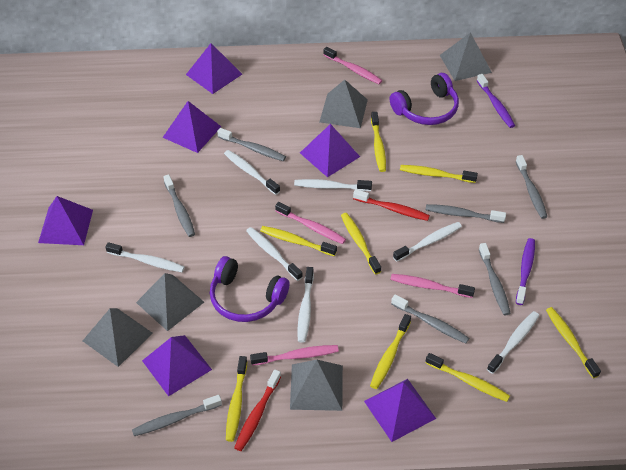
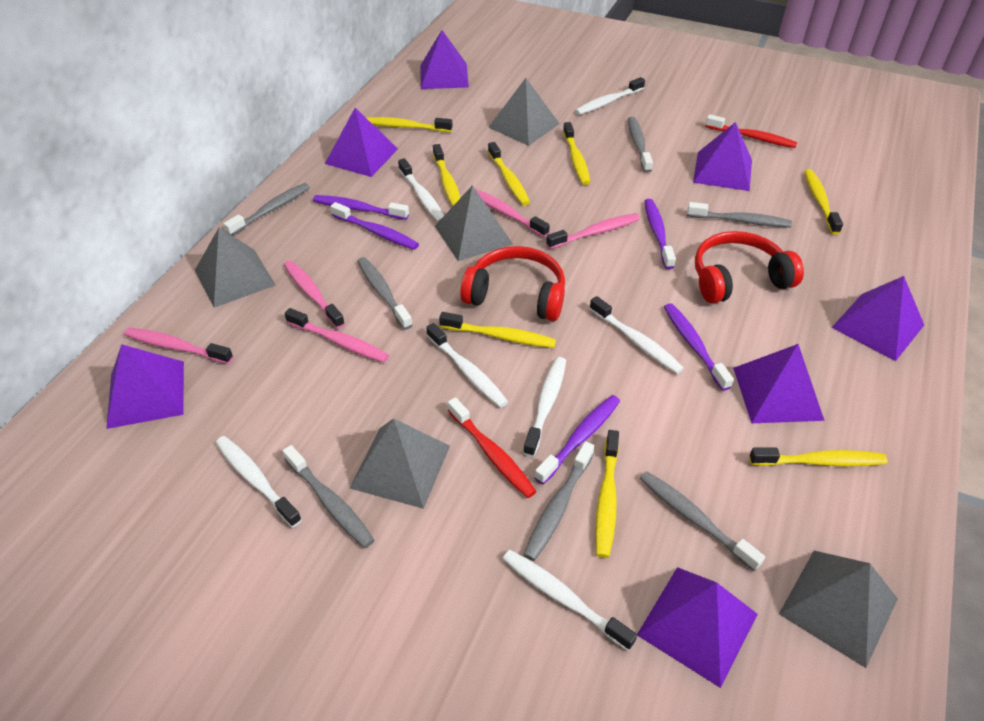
pink toothbrush: [250,345,339,366] [275,202,346,244] [323,47,382,84] [390,274,475,298] = 4 -> [124,327,233,364] [284,260,345,329] [284,308,389,363] [476,189,550,237] [546,213,640,249] = 5
purple headphones: [210,256,290,322] [390,73,459,125] = 2 -> none = 0
purple pyramid: [38,196,93,245] [142,335,212,396] [162,101,221,153] [186,43,242,94] [300,124,360,177] [364,379,436,442] = 6 -> [106,344,184,429] [325,108,398,177] [420,30,469,89] [637,567,758,688] [693,122,752,191] [733,344,825,423] [832,276,924,361] = 7
purple toothbrush: [477,74,515,128] [516,238,535,305] = 2 -> [313,195,409,220] [330,202,419,250] [534,395,620,484] [644,199,676,269] [664,303,734,391] = 5
red headphones: none = 0 -> [460,246,565,321] [695,231,804,304] = 2

